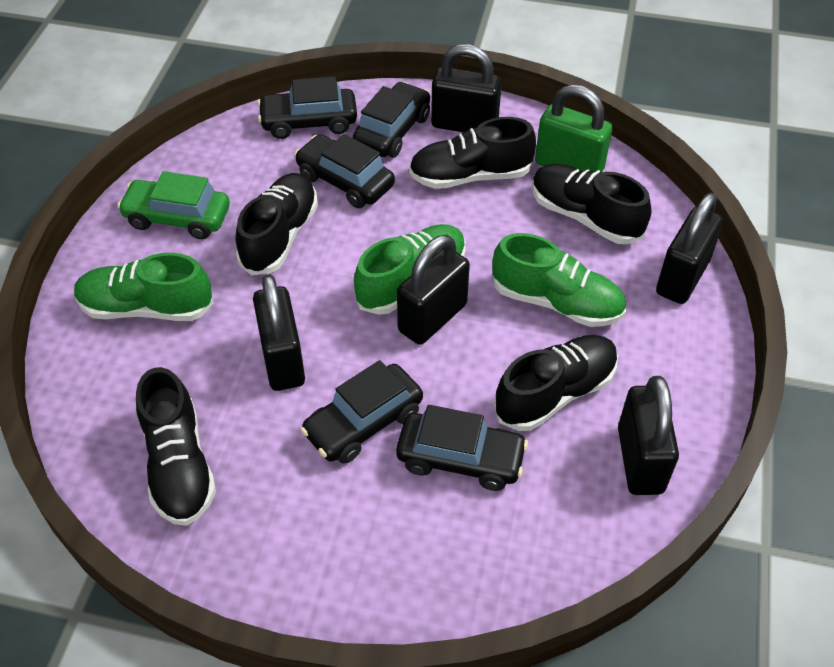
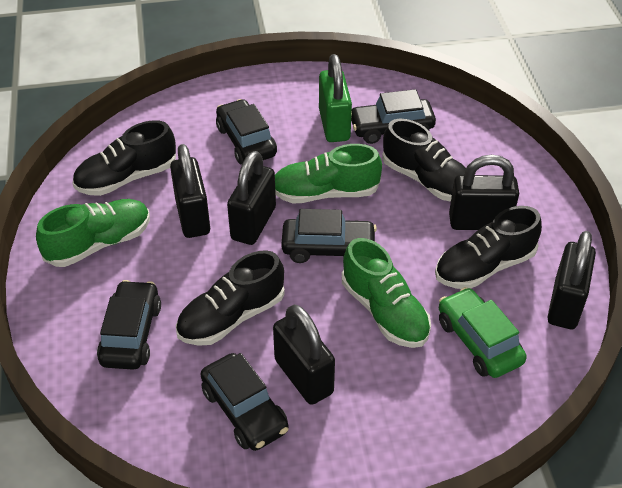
black shoe: [136,367,216,526] [236,173,318,275] [409,117,536,189] [494,335,618,431] [532,164,651,244] = 5 -> [72,120,176,196] [176,250,285,346] [382,119,466,202] [435,206,542,289] = 4

